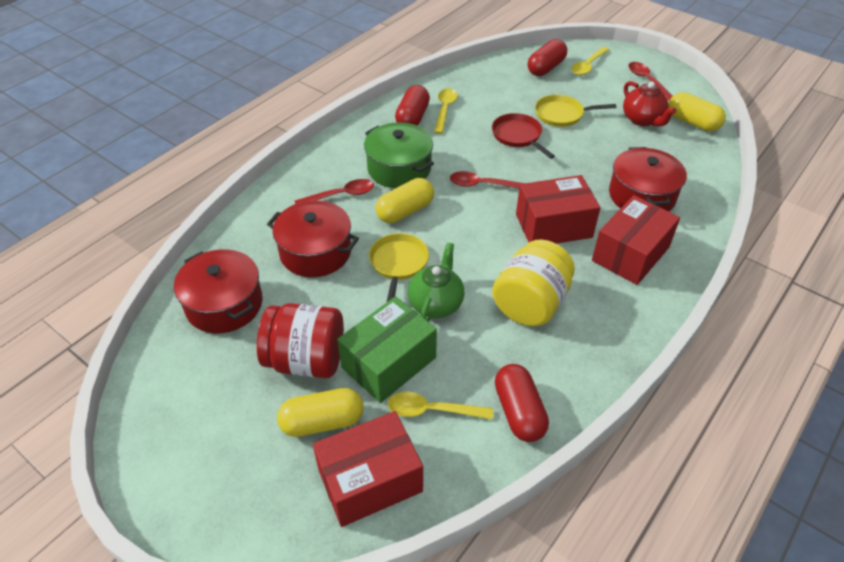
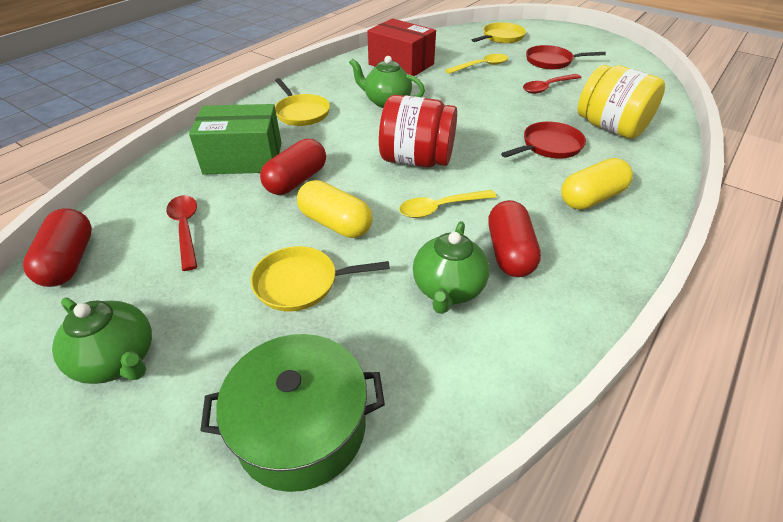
green teapot: [408,243,464,322] = 1 -> [52,297,152,384] [349,56,425,108] [413,221,489,314] = 3
red box: [313,411,423,527] [516,175,601,244] [592,195,680,285] = 3 -> [367,18,436,76] = 1
red pan: [492,113,555,159] = 1 -> [501,122,586,159] [526,45,606,70] = 2
red pot: [174,249,263,333] [267,200,359,277] [609,147,687,212] = 3 -> none = 0
red spoon: [295,179,374,204] [450,171,524,189] [628,62,673,101] = 3 -> [166,195,197,271] [523,74,581,94] = 2
red teapot: [623,81,676,126] = 1 -> none = 0
yellow capsule: [277,388,364,437] [375,178,434,223] [668,92,726,131] = 3 -> [297,180,373,238] [561,158,633,210] = 2
yellow pan: [369,233,429,303] [535,95,616,127] = 2 -> [251,246,390,311] [275,78,330,126] [472,22,526,43] = 3
yellow spoon: [388,392,493,420] [434,88,457,134] [571,47,609,75] = 3 -> [399,190,497,218] [445,54,508,74] = 2

